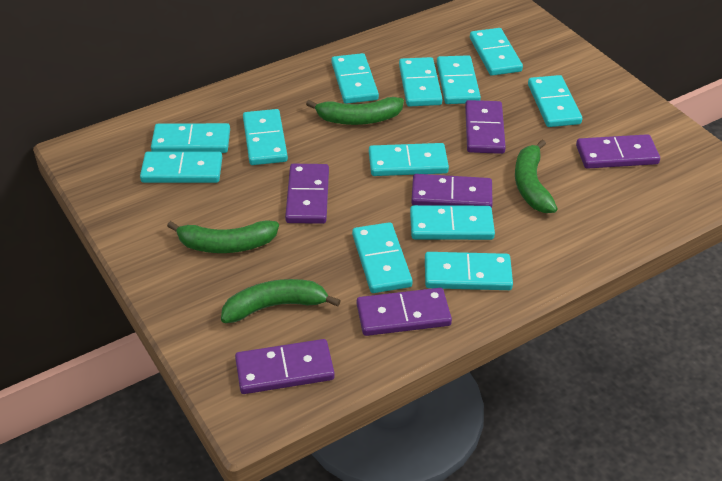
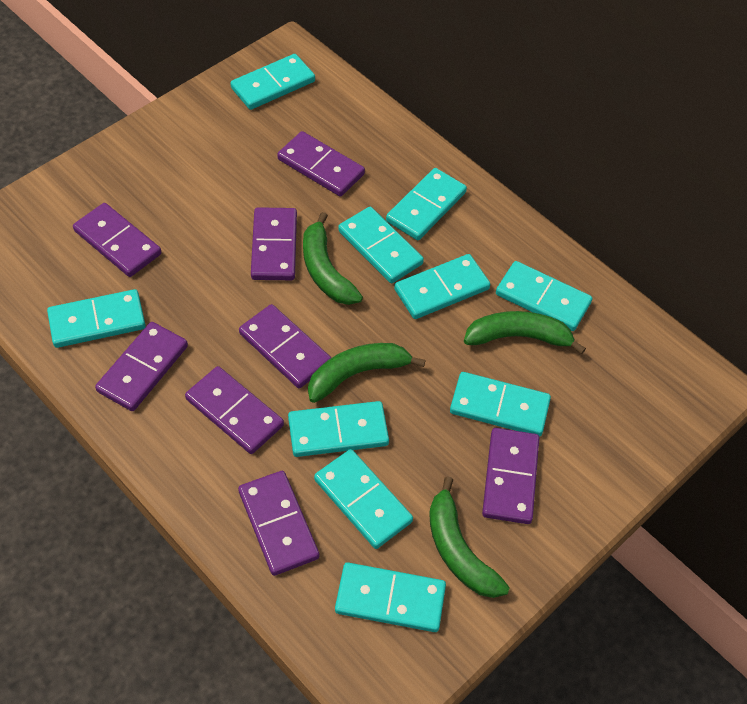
purple domino: [235,339,335,394] [285,164,329,224] [357,288,452,336] [411,174,493,208] [465,100,506,154] [576,134,660,169] = 6 -> [73,203,161,277] [95,322,188,411] [185,366,284,454] [238,471,319,576] [239,304,331,388] [251,207,297,280] [277,131,365,196] [482,428,539,524] = 8
turquoise domino: [140,151,222,183] [151,123,230,153] [243,109,288,165] [332,53,379,104] [352,222,413,293] [369,143,449,176] [399,57,442,106] [410,205,495,240] [425,252,513,290] [437,55,481,104] [470,28,523,76] [528,75,582,127] = 12 -> [47,289,146,348] [230,54,315,110] [288,401,389,457] [314,449,413,549] [335,562,446,632] [338,207,424,283] [386,168,467,240] [394,254,490,319] [450,372,551,437] [496,261,592,331] = 10

